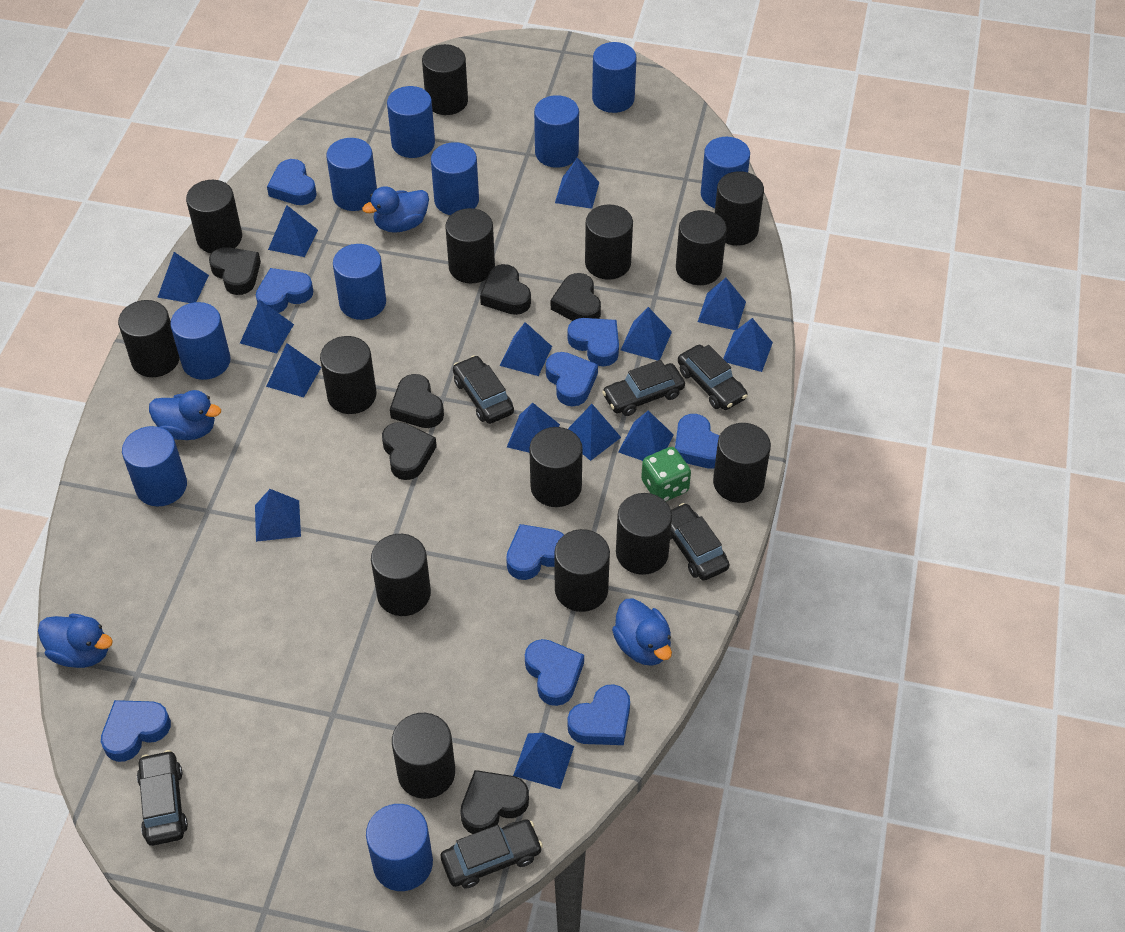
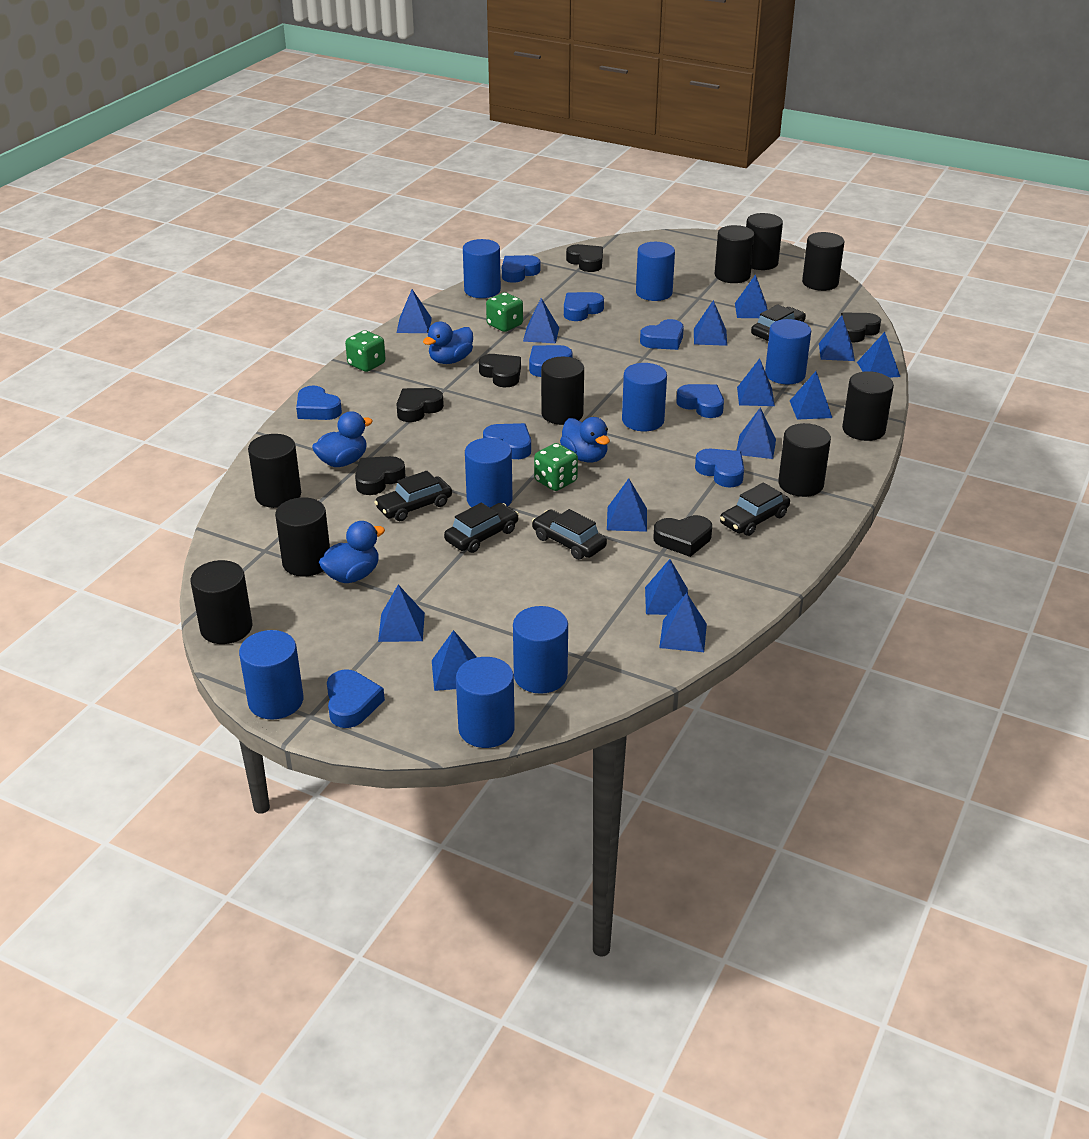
black car: [137,750,188,846] [441,819,543,889] [453,355,514,424] [602,360,685,416] [670,503,730,581] [678,345,748,410] = 6 -> [374,471,452,521] [444,503,519,553] [532,509,607,560] [720,482,790,536] [751,304,806,341] = 5
black cylinder: [118,300,180,377] [186,180,242,253] [320,336,376,414] [371,534,431,616] [392,713,455,799] [422,44,468,115] [445,208,495,283] [529,427,583,507] [554,529,610,612] [585,204,633,280] [616,493,672,575] [676,210,727,285] [713,423,771,503] [715,171,764,246] = 14 -> [191,560,252,644] [248,434,301,508] [275,497,330,577] [541,357,584,425] [715,225,755,283] [746,213,783,270] [778,423,831,497] [802,232,845,291] [842,371,894,441] = 9
blue cylinder: [122,426,187,507] [170,302,231,380] [326,138,377,211] [333,244,386,320] [366,804,433,891] [387,86,435,158] [431,142,479,215] [534,95,579,168] [592,42,637,113] [701,137,750,208] = 10 -> [239,630,303,719] [456,657,515,748] [463,239,501,298] [465,438,513,508] [513,606,568,694] [622,363,667,431] [636,242,675,301] [765,319,811,384] = 8
green dice: [641,447,691,501] = 1 -> [345,330,386,372] [486,292,523,332] [534,443,578,491] = 3

